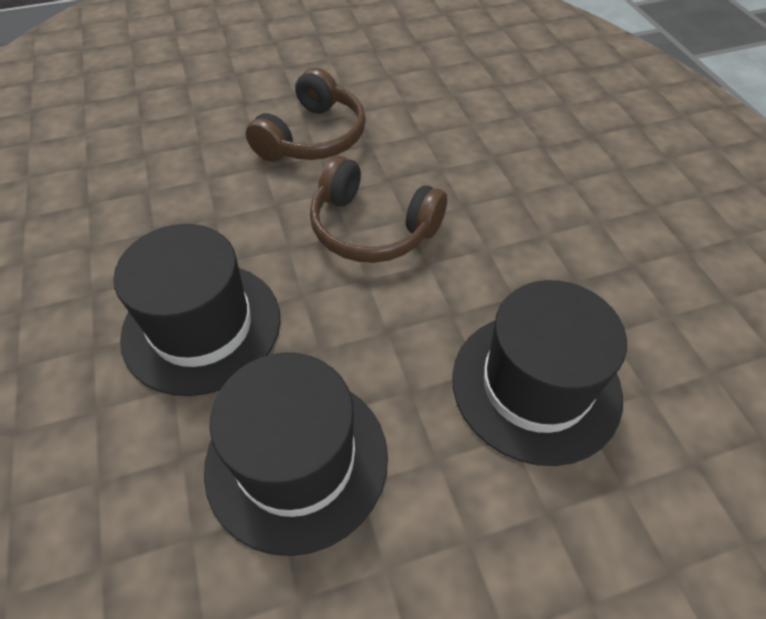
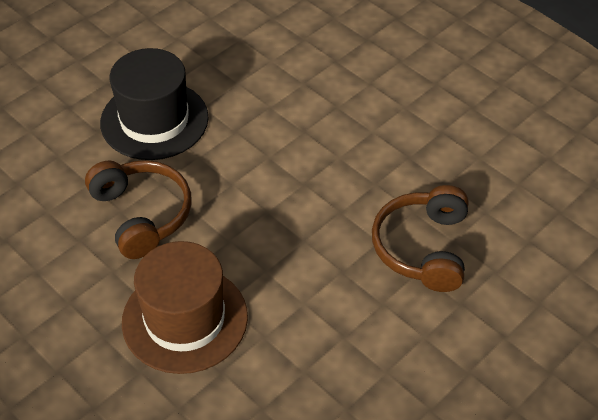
black hat: [113,224,280,396] [204,352,388,556] [452,280,627,466] = 3 -> [100,48,209,160] = 1
brown hat: none = 0 -> [122,241,248,374] = 1

